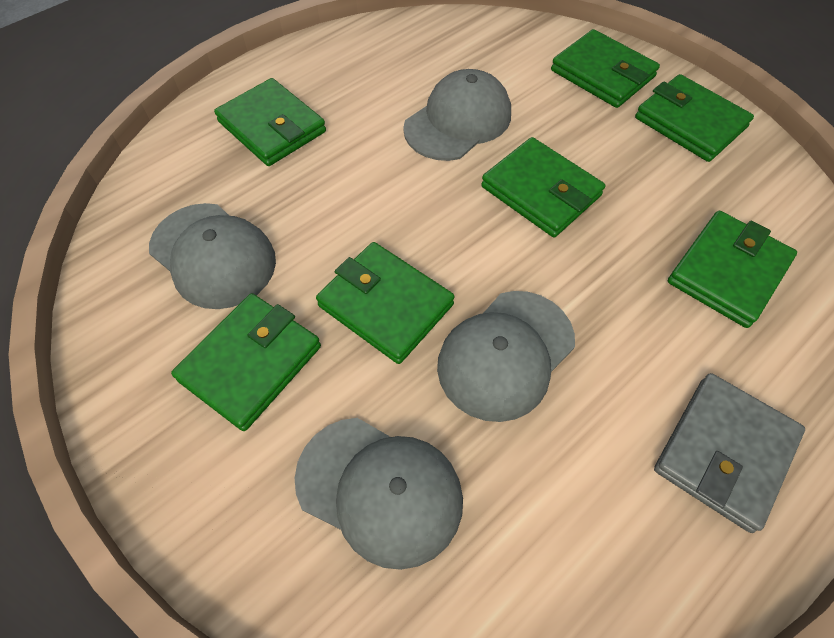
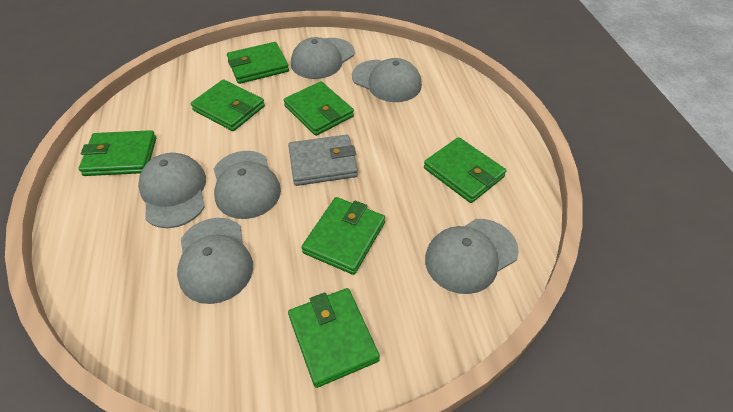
grey cap: [149,203,276,309] [295,418,463,570] [403,69,511,161] [437,291,575,422] = 4 -> [138,153,206,228] [177,218,253,304] [214,151,281,219] [291,37,355,79] [352,58,422,102] [425,219,519,294] = 6

